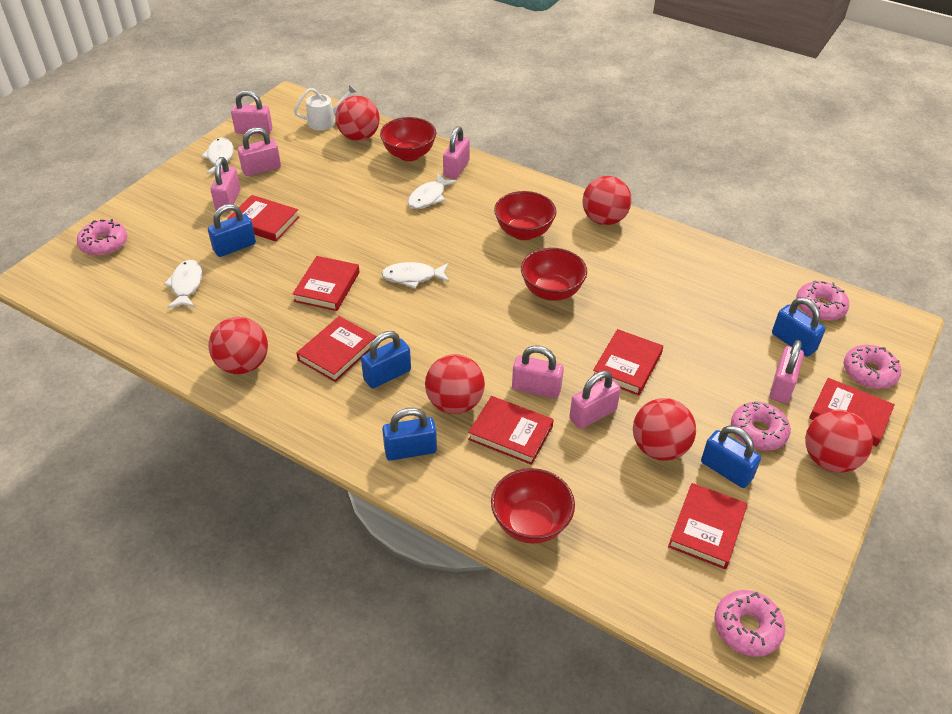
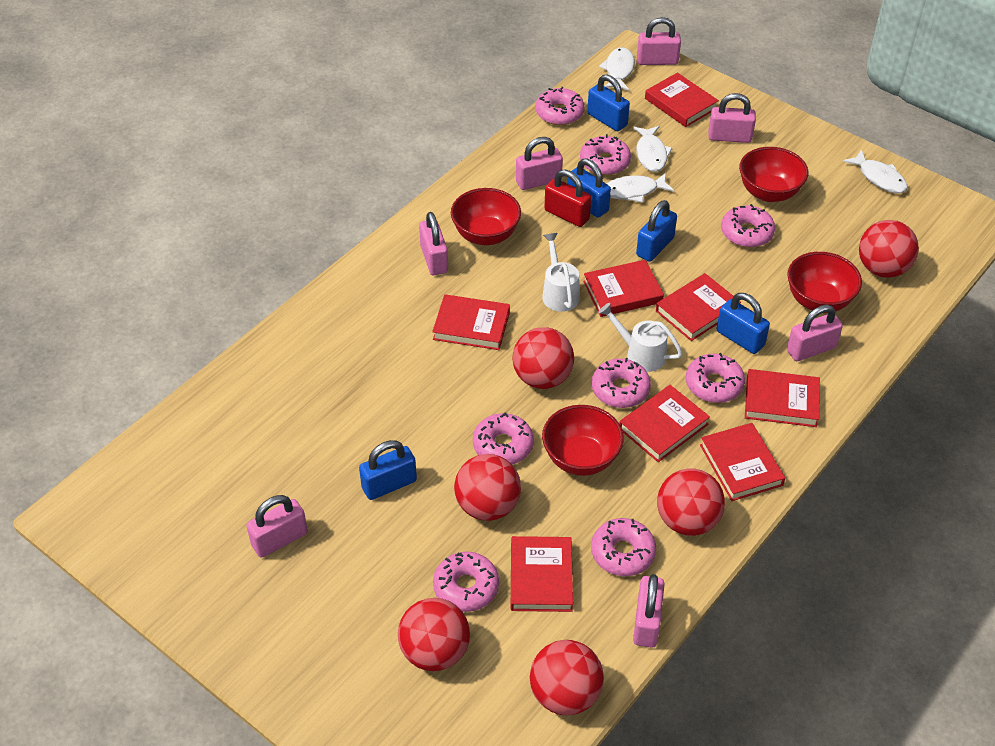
pink donut: [77,219,127,256] [714,590,785,656] [731,401,791,451] [796,280,849,321] [844,345,901,389] = 5 -> [433,552,499,612] [473,413,534,464] [536,87,585,125] [580,134,631,175] [591,518,656,576] [592,358,651,408] [686,353,745,403] [721,204,775,247] = 8
red book: [227,195,299,241] [293,256,360,311] [296,316,376,382] [468,396,554,465] [593,329,663,396] [668,483,747,569] [809,378,895,447] = 7 -> [432,294,510,350] [511,536,573,612] [583,260,664,317] [619,385,710,462] [645,73,719,127] [656,273,741,341] [700,423,785,501] [745,369,820,427] = 8
red padlock: none = 0 -> [544,170,591,227] = 1
white watering can: [294,84,357,130] = 1 -> [542,233,580,312] [598,303,683,372] = 2

